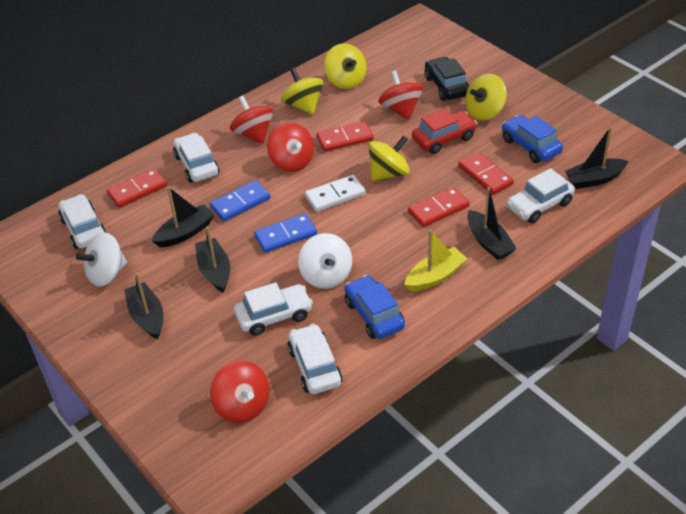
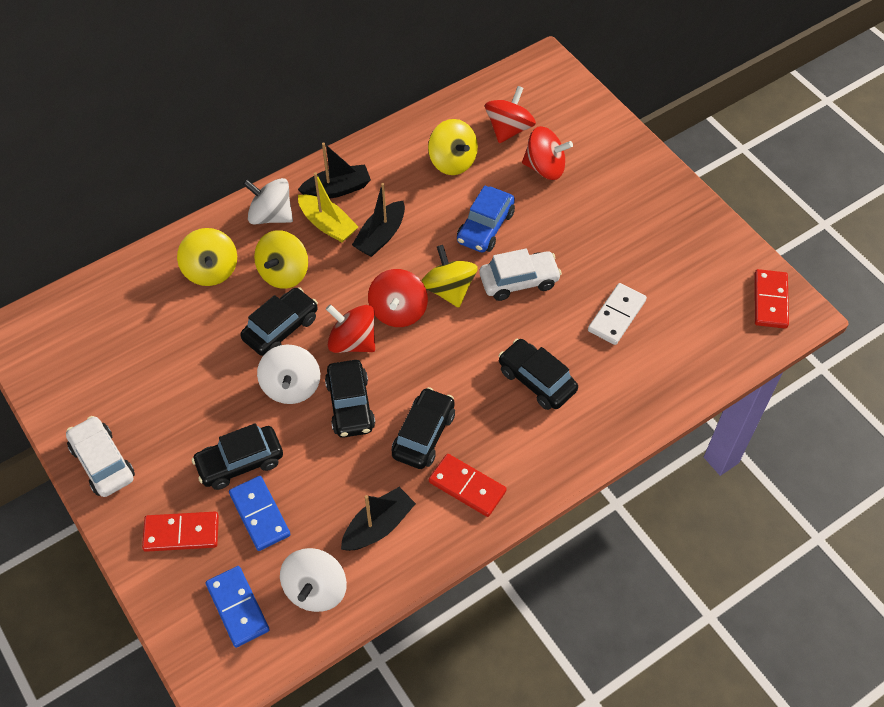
black boat: [124,273,163,339] [152,187,215,247] [195,226,230,293] [467,187,517,260] [565,127,629,189] = 5 -> [298,142,371,199] [341,487,416,551] [352,183,405,257] = 3
black car: [424,57,469,101] = 1 -> [192,423,283,490] [240,287,318,356] [325,360,375,438] [392,387,455,469] [498,339,578,410] = 5
blue car: [344,275,405,339] [502,115,563,163] = 2 -> [457,186,515,253] = 1
red car: [412,109,477,154] = 1 -> none = 0
red domino: [106,168,167,208] [317,121,374,152] [408,187,470,227] [458,152,514,195] = 4 -> [142,512,219,552] [429,454,507,517] [754,269,789,329] = 3
white car: [58,194,107,249] [173,133,219,183] [234,282,313,336] [287,324,342,394] [507,168,575,223] = 5 -> [66,416,135,497] [480,248,562,301] = 2
white spinning top: [76,232,127,287] [298,233,352,289] = 2 -> [243,178,293,225] [257,345,320,404] [280,548,347,612] = 3

